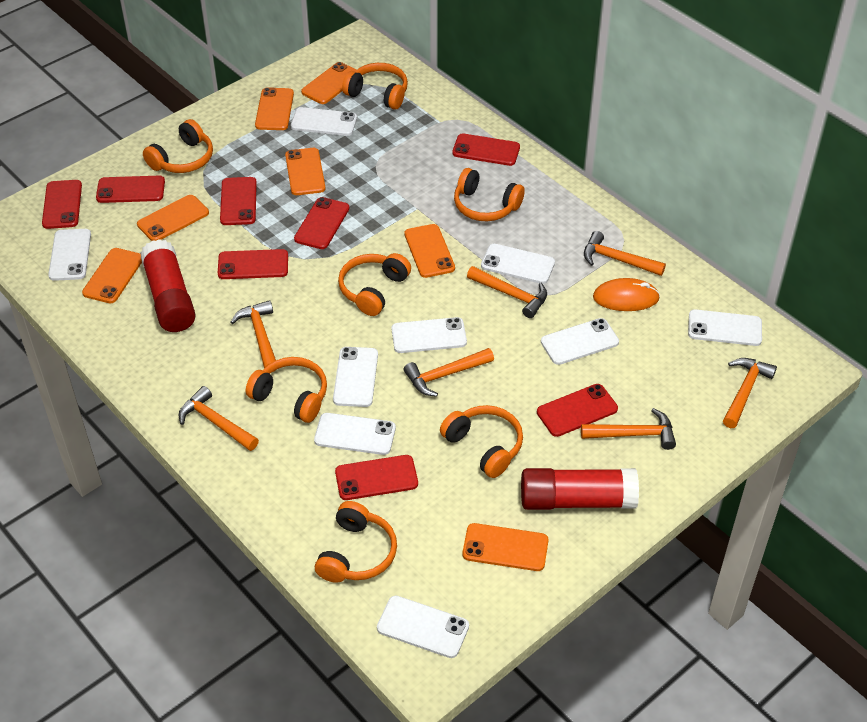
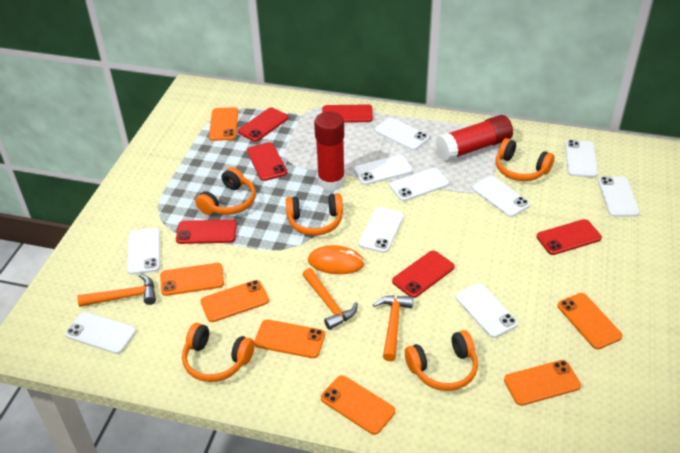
orange hammer: [179,386,259,451] [230,300,276,372] [404,348,494,397] [467,266,547,318] [581,408,676,450] [584,231,666,276] [723,358,777,428] = 7 -> [77,274,156,307] [303,268,358,330] [373,295,413,361] = 3
orange headphones: [143,119,213,173] [246,357,327,423] [315,501,397,583] [338,253,411,316] [342,63,408,110] [440,405,523,478] [454,168,525,221] = 7 -> [182,323,255,382] [195,167,256,215] [286,193,343,236] [405,330,478,391] [496,138,554,181] = 5
red phone: [42,180,82,229] [96,176,165,203] [218,249,288,279] [220,177,257,225] [294,197,350,249] [335,455,418,500] [452,133,520,166] [537,384,618,437] = 8 -> [176,219,237,244] [238,107,289,142] [247,142,287,181] [322,104,373,123] [392,251,455,298] [537,219,602,255] = 6
white phone: [48,229,91,281] [291,107,357,136] [314,413,396,455] [333,347,378,407] [377,596,469,658] [391,317,467,353] [481,244,555,284] [541,318,619,365] [688,309,762,346] = 9 -> [65,312,136,354] [127,228,160,275] [354,155,412,185] [358,207,404,253] [375,118,429,150] [390,168,449,201] [455,283,518,338] [472,176,530,217] [565,140,598,177] [598,176,640,217] = 10

